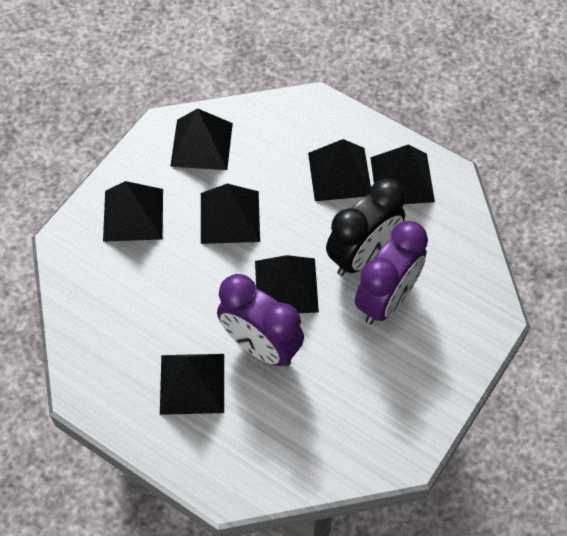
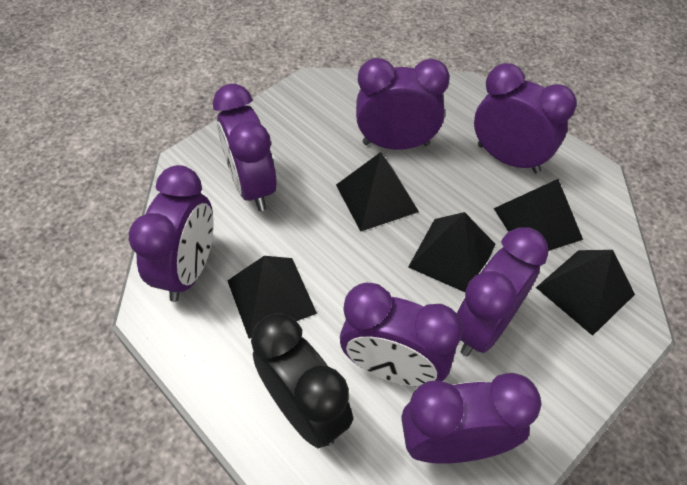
black pyramid: [103,181,163,242] [160,354,224,415] [170,108,233,170] [201,184,260,244] [255,255,319,313] [308,139,371,201] [370,144,435,204] = 7 -> [227,256,317,339] [336,152,419,232] [408,212,496,292] [493,179,583,251] [536,250,635,336] = 5
purple clock: [217,274,304,366] [355,221,428,325] = 2 -> [129,165,214,302] [213,84,277,211] [340,283,463,387] [356,58,450,150] [402,373,542,464] [456,227,549,356] [474,63,577,173] = 7

